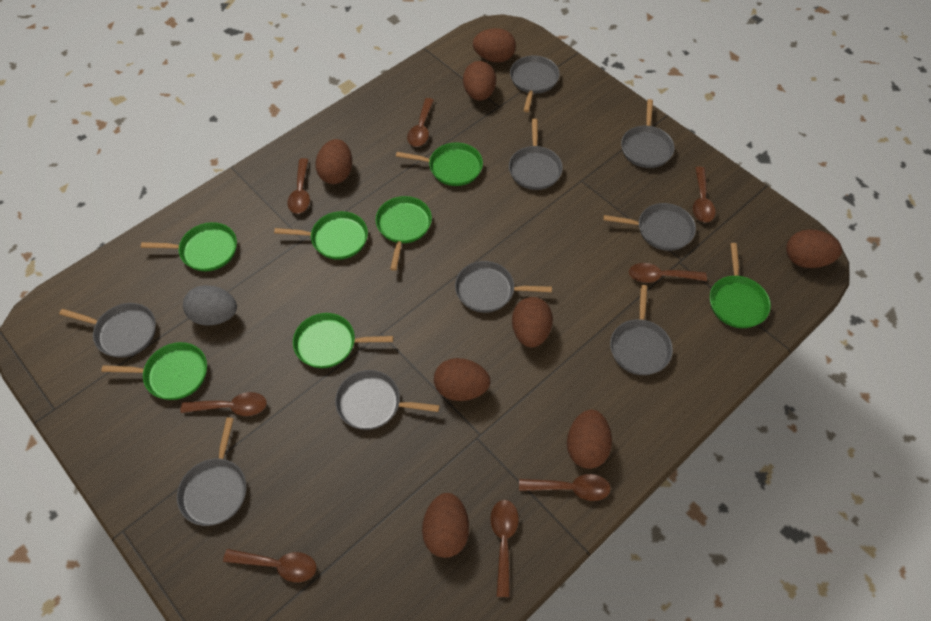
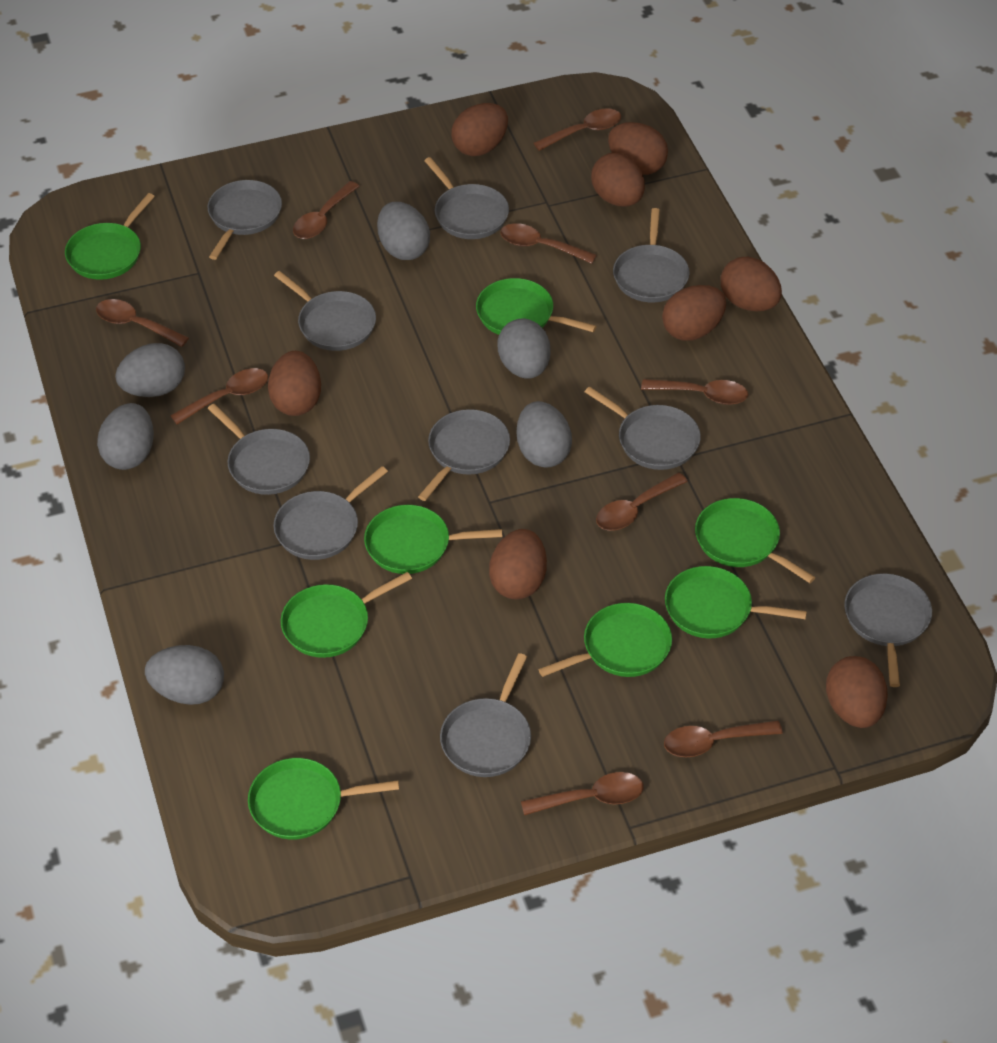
brown spoon: [180,392,267,416] [223,549,316,582] [287,158,310,214] [407,98,434,147] [490,500,519,597] [519,474,611,501] [629,263,707,283] [693,167,716,223] = 8 -> [96,299,189,347] [170,368,268,424] [293,181,360,239] [500,223,597,264] [521,772,644,815] [534,108,621,151] [596,473,688,531] [641,379,748,405] [664,720,783,757] = 9
green pan: [101,342,207,400] [141,222,237,271] [274,211,368,260] [293,313,393,368] [375,196,432,271] [396,142,483,186] [710,243,771,328] = 7 -> [65,193,155,280] [248,758,399,840] [281,572,412,658] [364,505,502,574] [476,278,596,335] [538,603,672,677] [665,566,807,638] [695,498,815,583] = 8
grey egg: [183,285,237,326] = 1 -> [97,403,154,470] [115,343,185,397] [145,645,224,705] [377,202,430,260] [498,318,551,379] [517,401,572,468] = 6
grey pan: [59,303,156,358] [177,417,246,526] [335,370,440,430] [455,261,552,313] [509,118,563,190] [510,56,560,112] [603,203,696,251] [610,285,673,375] [621,99,675,168] = 9 -> [207,180,282,260] [208,404,310,495] [273,466,388,560] [274,271,376,351] [418,409,510,501] [424,157,509,239] [440,653,531,777] [585,386,701,470] [613,208,690,302] [844,573,932,687] = 10

